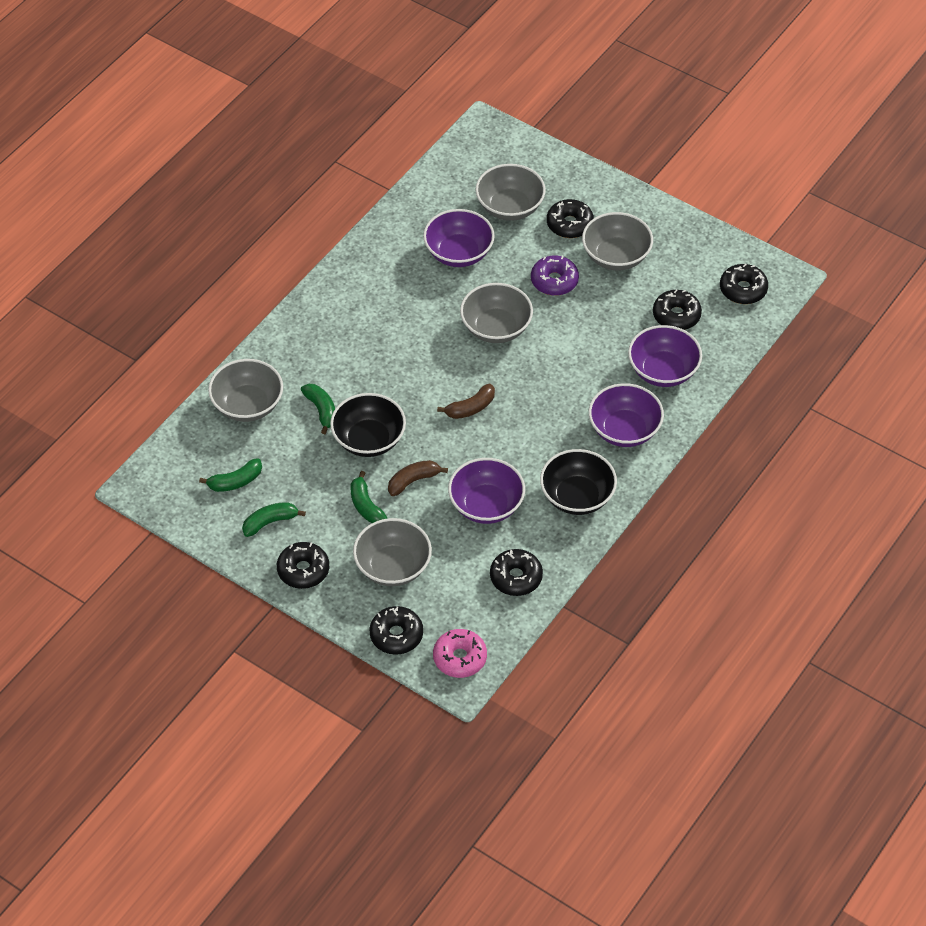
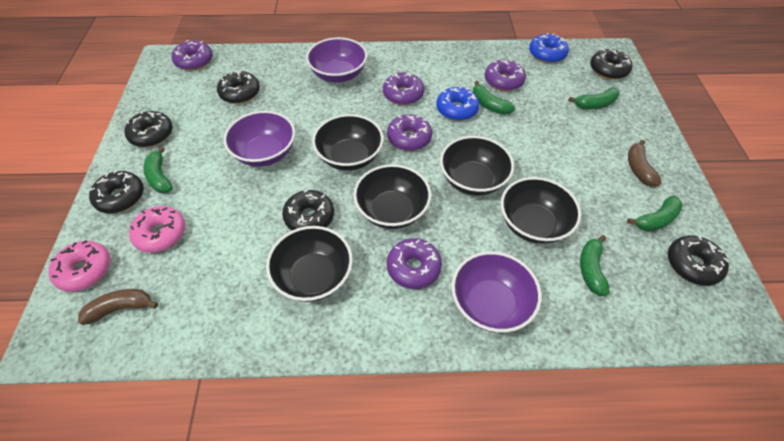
black bowl: [330,393,406,457] [540,449,617,515] = 2 -> [266,226,353,302] [312,114,383,171] [353,164,431,229] [440,136,514,196] [501,177,581,244] = 5
blue donut: none = 0 -> [436,86,480,121] [529,33,569,63] = 2
green banana: [199,458,262,492] [242,502,306,537] [301,384,335,434] [351,471,387,523] = 4 -> [143,147,173,193] [473,81,515,115] [568,87,619,109] [580,235,610,296] [627,195,683,231] = 5
grey bowl: [208,359,283,422] [353,518,432,586] [460,283,533,343] [475,164,546,221] [582,212,653,271] = 5 -> none = 0
pink donut: [433,629,487,678] = 1 -> [48,240,110,292] [129,206,185,253] = 2
purple bowl: [423,209,495,267] [448,458,525,524] [589,383,664,447] [628,325,702,387] = 4 -> [224,111,295,167] [306,37,367,83] [452,251,542,333] = 3
purple donut: [531,256,579,296] = 1 -> [172,40,213,71] [383,72,424,105] [387,114,432,151] [387,238,442,289] [484,60,526,91] = 5

